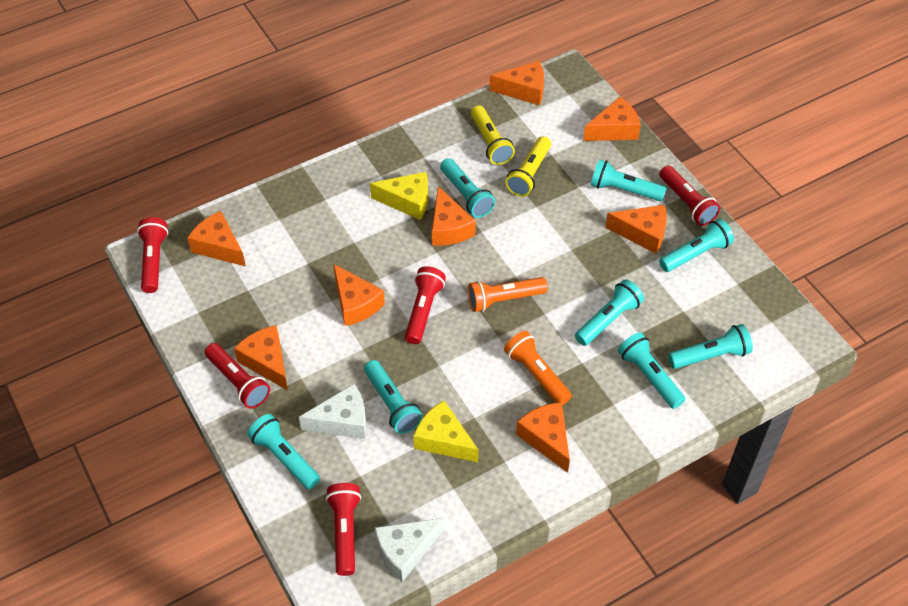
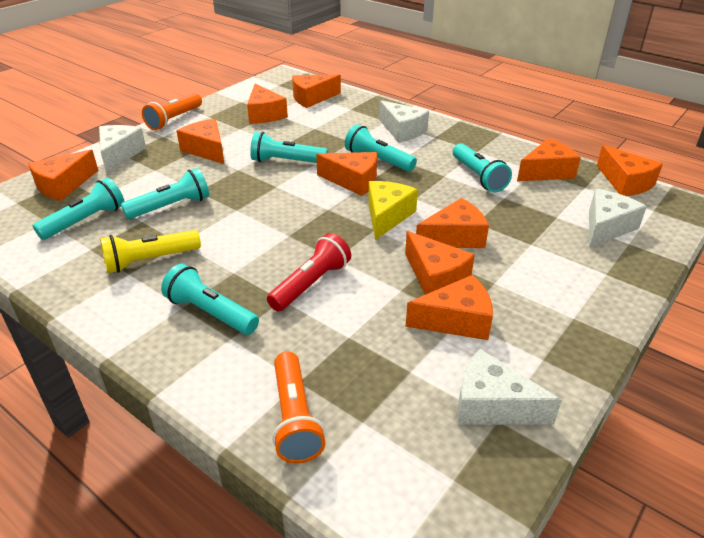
orange cheese: [187,211,246,266] [234,325,288,390] [333,264,385,326] [432,186,476,246] [489,61,544,106] [516,402,570,473] [583,97,641,141] [605,205,667,254] = 8 -> [28,150,99,201] [177,119,224,164] [247,84,288,124] [292,75,341,108] [316,152,377,196] [405,231,475,295] [406,275,493,340] [416,198,489,248] [517,138,581,181] [597,145,663,196] = 10
red flashlight: [137,217,168,293] [205,343,270,408] [326,483,361,576] [405,266,446,344] [660,165,720,226] = 5 -> [267,233,351,311] = 1
turquoise flashlight: [247,414,320,489] [364,360,422,434] [440,158,495,218] [575,279,644,346] [591,159,666,201] [618,332,685,409] [659,219,734,272] [668,324,753,369] = 8 -> [33,178,125,240] [121,168,210,219] [161,264,259,335] [250,132,328,163] [345,124,417,172] [453,143,512,192] = 6
white cheese: [299,384,367,439] [374,518,444,582] = 2 -> [99,125,146,173] [379,100,429,143] [457,349,562,425] [589,189,647,248] = 4
yellow cheese: [370,172,428,220] [413,401,479,462] = 2 -> [368,181,418,240] = 1
yellow flashlight: [471,105,515,165] [505,136,551,197] = 2 -> [100,230,201,273] = 1

